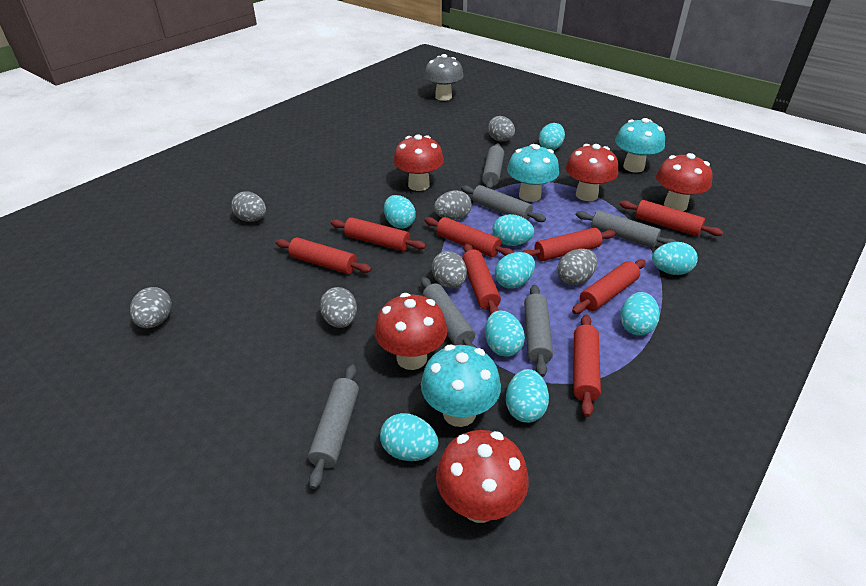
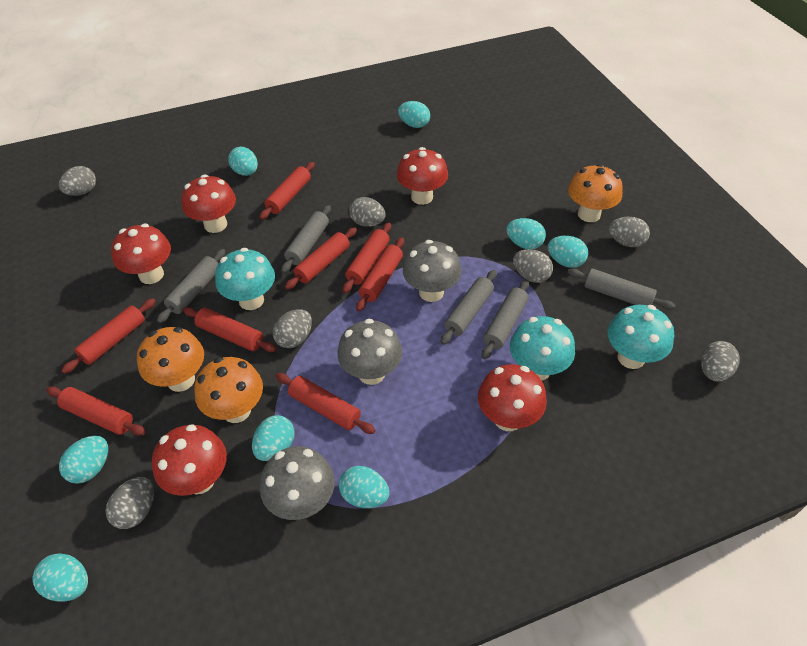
grey mushroom: [424,54,464,101] = 1 -> [260,446,335,520] [337,319,402,385] [403,240,462,302] = 3
grey rolling pin: [308,365,359,489] [421,277,477,348] [461,185,546,222] [482,143,504,189] [524,285,553,377] [576,210,677,248] = 6 -> [157,249,226,323] [281,205,331,273] [441,270,497,345] [482,280,529,359] [568,269,675,310] = 5
orange mushroom: none = 0 -> [137,327,204,392] [194,357,263,423] [568,164,623,222] = 3
turquoise egg: [380,413,439,461] [384,195,416,229] [485,310,525,357] [493,214,534,246] [495,252,535,289] [506,369,549,423] [539,123,565,150] [620,292,660,336] [652,242,698,275] = 9 -> [32,553,88,602] [59,436,108,484] [228,147,258,176] [252,415,295,461] [339,466,389,508] [398,101,430,128] [506,218,546,249] [548,236,588,268] = 8

